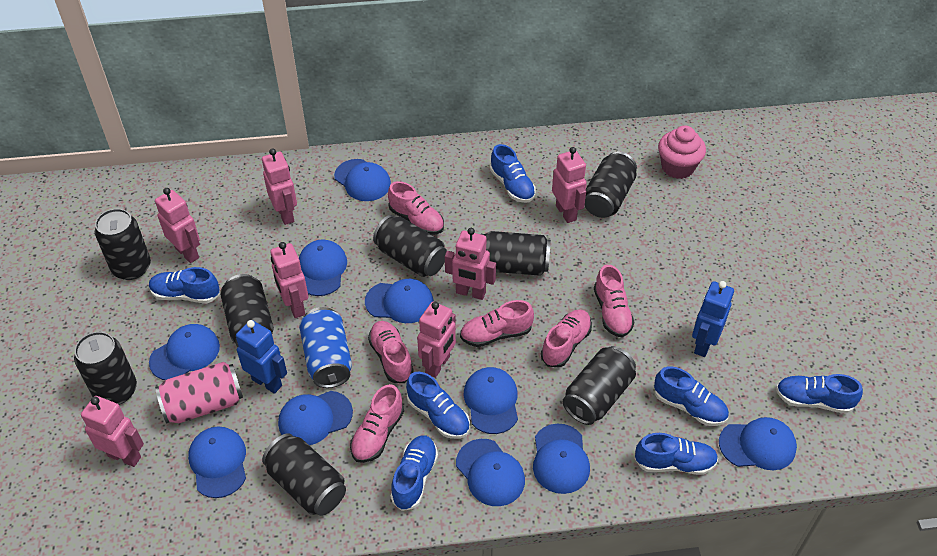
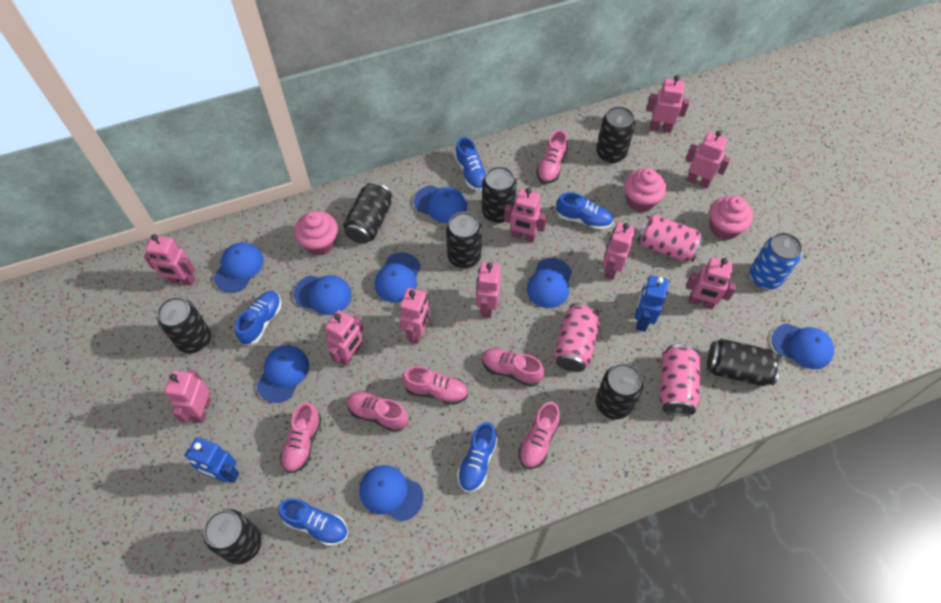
blue cap: [149,324,220,380] [188,426,246,498] [278,391,353,445] [299,239,347,296] [334,159,391,201] [365,279,434,323] [456,439,525,506] [464,367,518,434] [533,423,590,494] [719,417,797,470] = 10 -> [214,242,264,293] [257,345,309,403] [294,275,352,315] [359,465,424,522] [375,252,421,302] [414,185,467,223] [527,258,572,308] [772,323,834,369] = 8
blue shoe: [149,267,220,303] [391,435,438,511] [406,371,470,439] [490,144,536,203] [635,433,718,475] [654,366,729,426] [776,374,863,414] = 7 -> [235,291,282,345] [278,498,348,546] [455,137,486,191] [457,422,498,492] [556,192,613,230] = 5
pink can: [155,362,243,423] = 1 -> [554,303,600,372] [637,214,704,262] [660,344,701,416] = 3
pink cupcake: [658,126,706,179] = 1 -> [294,211,338,256] [624,168,666,212] [709,196,753,240] = 3
pink robot: [81,396,144,467] [155,188,200,263] [262,149,297,225] [270,242,308,318] [417,302,456,378] [445,228,496,300] [552,147,587,223] = 7 -> [144,234,195,286] [164,369,211,423] [325,310,363,366] [400,288,430,344] [476,262,501,318] [504,188,547,242] [603,222,636,280] [646,75,690,133] [685,130,731,188] [686,257,737,309] = 10

